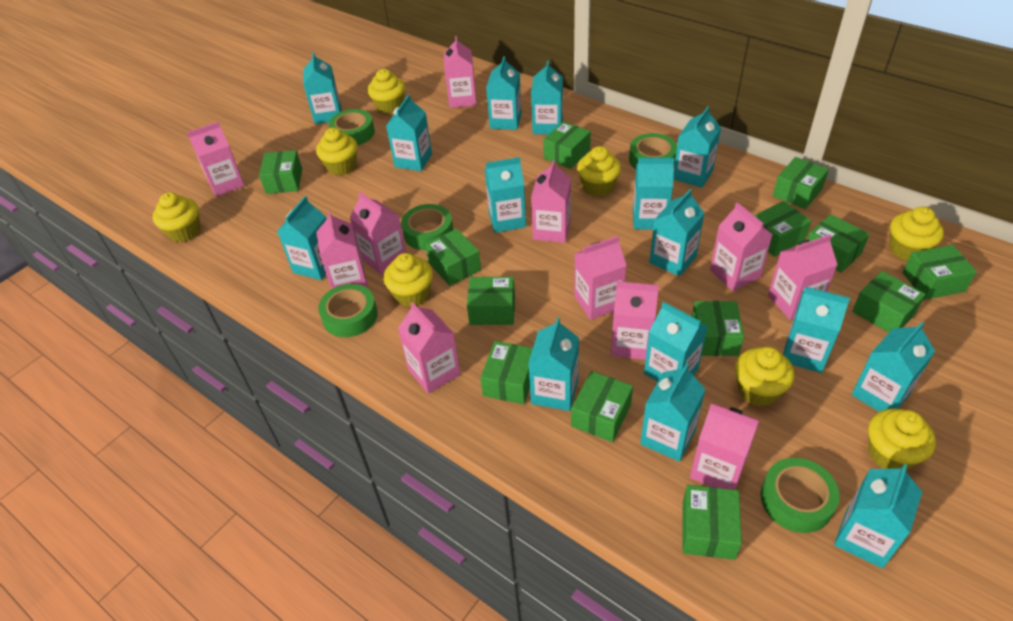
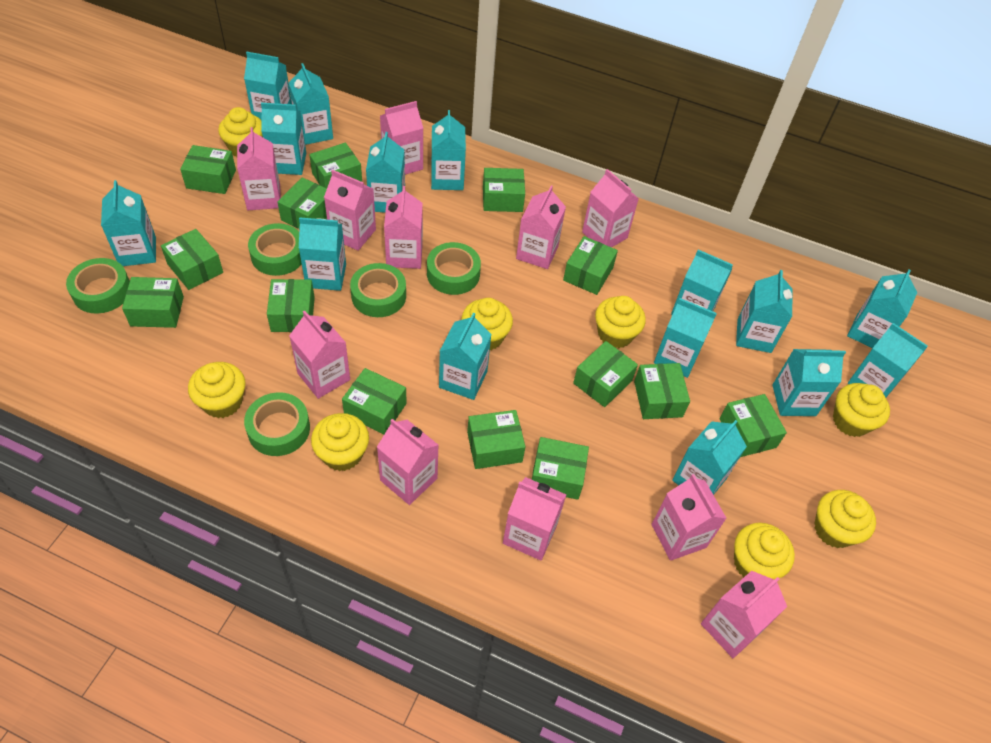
green box: [259,150,302,194] [425,229,481,286] [467,276,515,325] [480,341,533,404] [543,122,591,169] [571,371,633,442] [683,485,742,560] [692,301,744,356] [754,201,811,257] [773,157,829,209] [807,214,869,273] [852,271,926,333] [902,245,977,300] = 13 -> [122,277,184,328] [161,229,223,290] [180,145,236,194] [267,279,315,332] [277,177,327,229] [309,143,362,188] [342,368,407,434] [467,410,525,469] [483,168,525,212] [532,437,589,500] [563,236,618,295] [573,341,638,407] [634,363,690,419] [719,394,787,457] = 14

